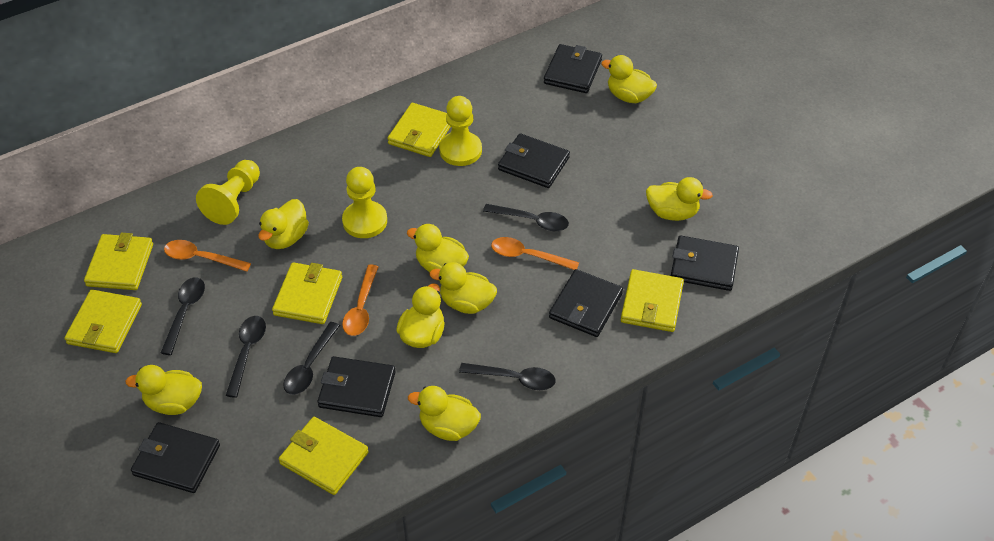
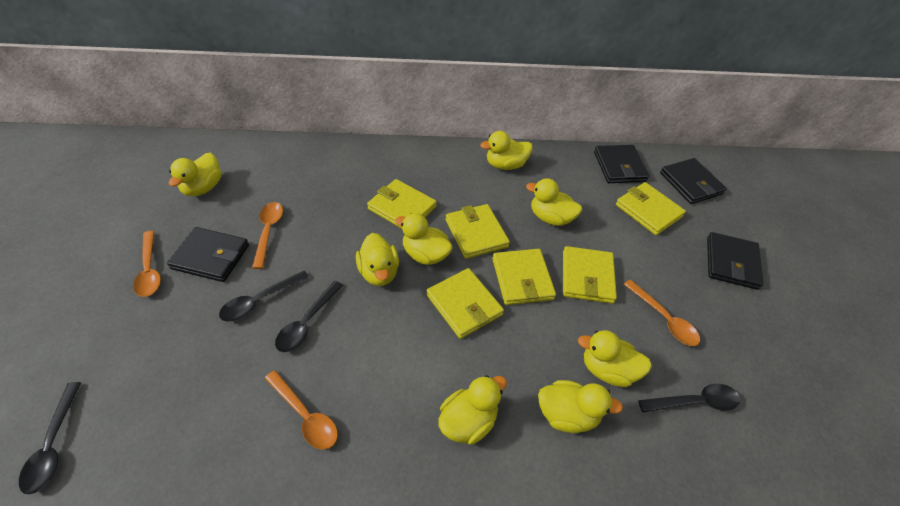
black spoon: [161,277,205,355] [226,316,266,398] [283,322,340,395] [459,363,555,390] [483,204,569,231] = 5 -> [19,382,81,494] [219,271,309,321] [275,281,343,352] [638,384,740,412] = 4
black wallet: [131,422,220,493] [317,356,396,417] [498,133,570,188] [544,44,602,93] [549,269,623,337] [671,235,739,291] = 6 -> [167,227,249,282] [594,145,650,183] [660,158,727,204] [707,232,764,290] = 4
orange spoon: [164,240,251,272] [342,264,378,336] [491,237,579,270] = 3 -> [133,231,161,297] [252,202,283,269] [264,370,338,450] [624,279,700,346] = 4
yellow pawn: [196,160,260,225] [342,167,387,238] [439,96,482,166] = 3 -> none = 0

